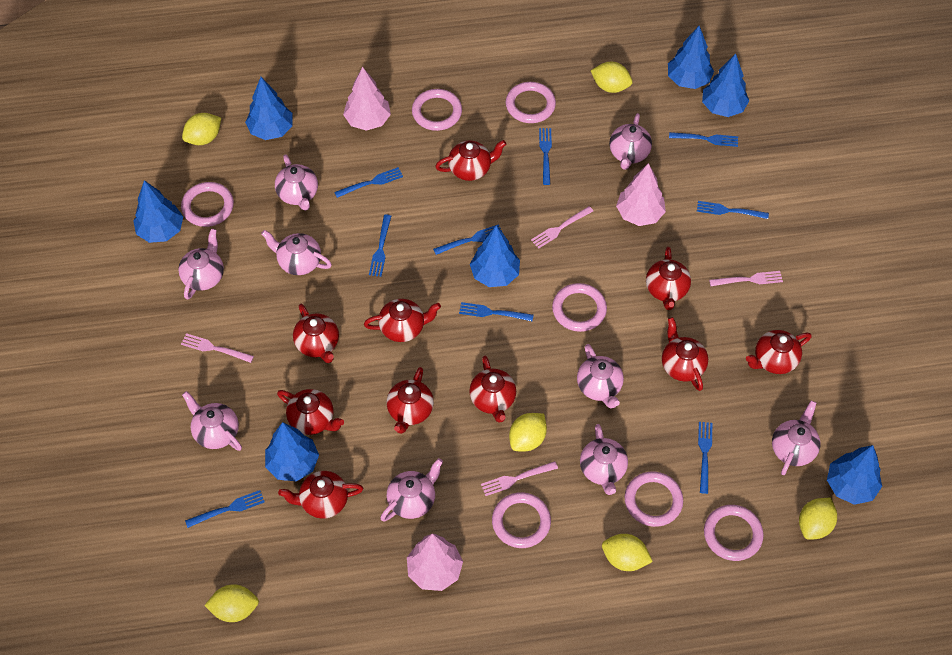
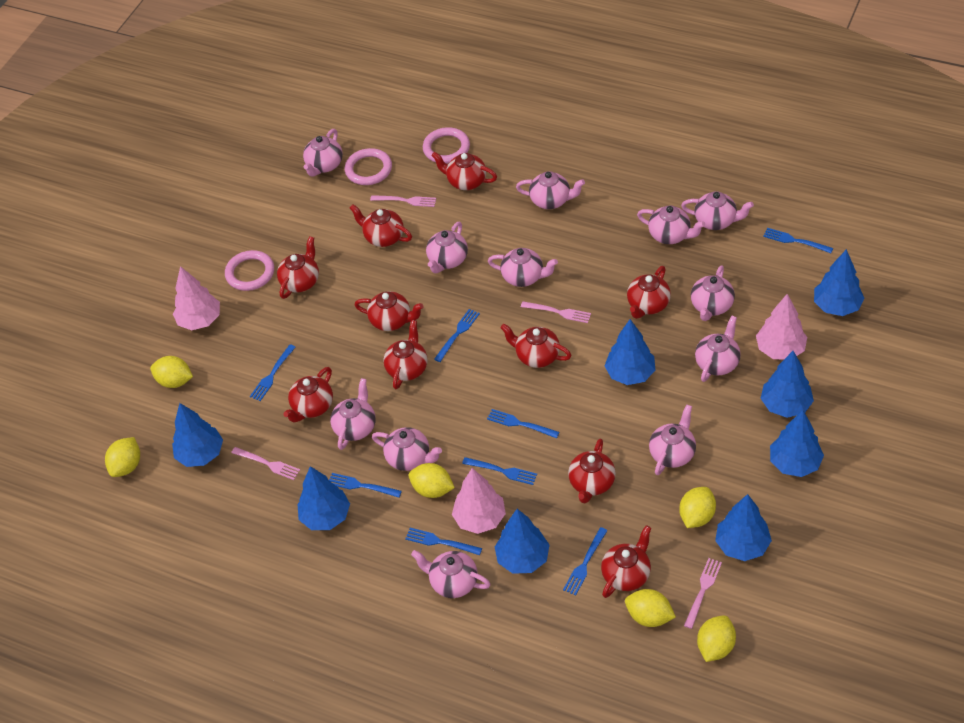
blue fork: [185,490,264,528] [334,167,403,198] [369,215,391,277] [433,224,503,255] [459,302,533,321] [539,128,552,185] [669,132,738,147] [697,201,769,219] [698,422,712,494] = 9 -> [250,345,295,401] [329,473,402,498] [405,528,482,555] [434,309,480,362] [462,457,537,485] [487,409,559,438] [563,527,608,596] [763,228,833,253] = 8
blue tree: [133,180,183,243] [245,77,293,140] [265,422,319,482] [470,226,520,287] [668,26,714,89] [702,53,749,117] [827,445,882,505] = 7 -> [172,403,223,467] [298,466,350,530] [495,509,549,574] [605,319,655,385] [715,494,772,561] [761,351,814,418] [770,410,824,477] [814,249,864,316] = 8
pink ring: [181,182,234,227] [412,89,462,131] [492,492,551,548] [506,82,556,123] [552,283,607,332] [625,472,683,527] [704,505,764,561] = 7 -> [225,250,274,291] [345,148,392,185] [423,127,470,164] = 3
pink teapot: [178,229,224,300] [182,391,242,451] [261,230,332,275] [275,154,318,211] [380,458,443,522] [577,344,624,409] [580,424,628,495] [609,113,652,170] [772,401,820,475] = 9 -> [303,129,343,177] [330,378,376,450] [372,427,442,471] [411,550,491,598] [426,222,468,273] [488,248,558,287] [516,171,585,209] [637,206,705,244] [649,405,696,475] [681,192,754,230] [691,265,735,321] [695,316,741,382] = 12

